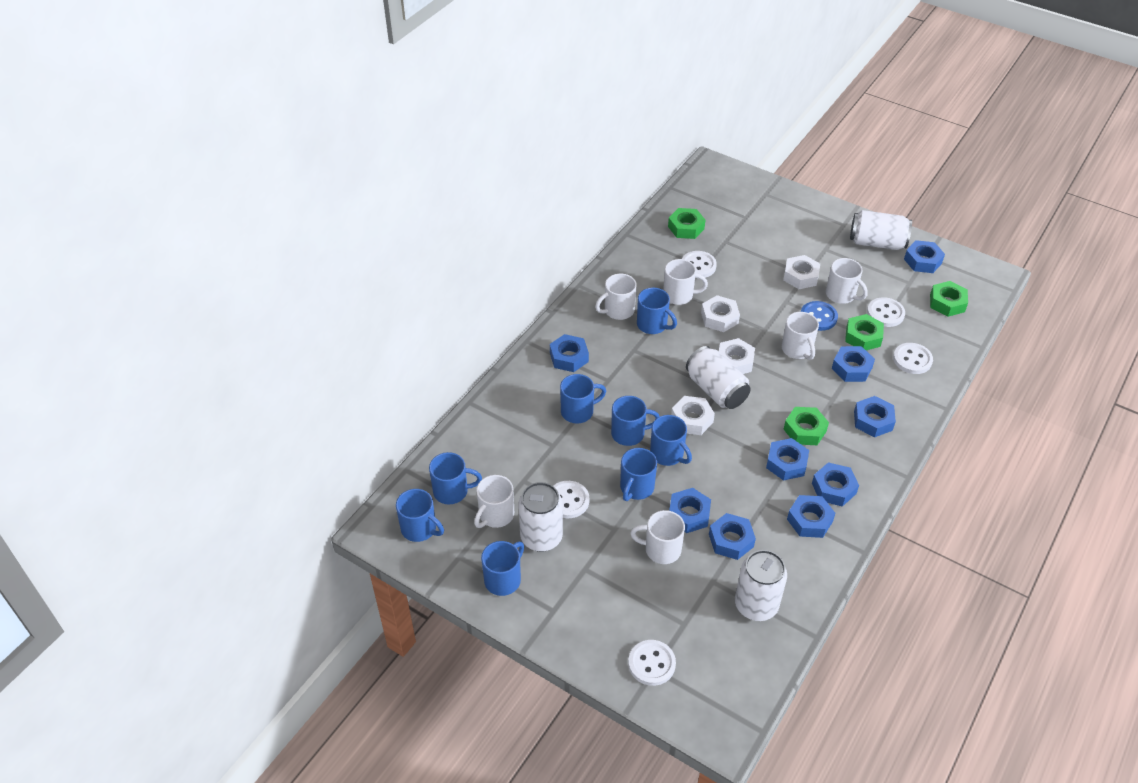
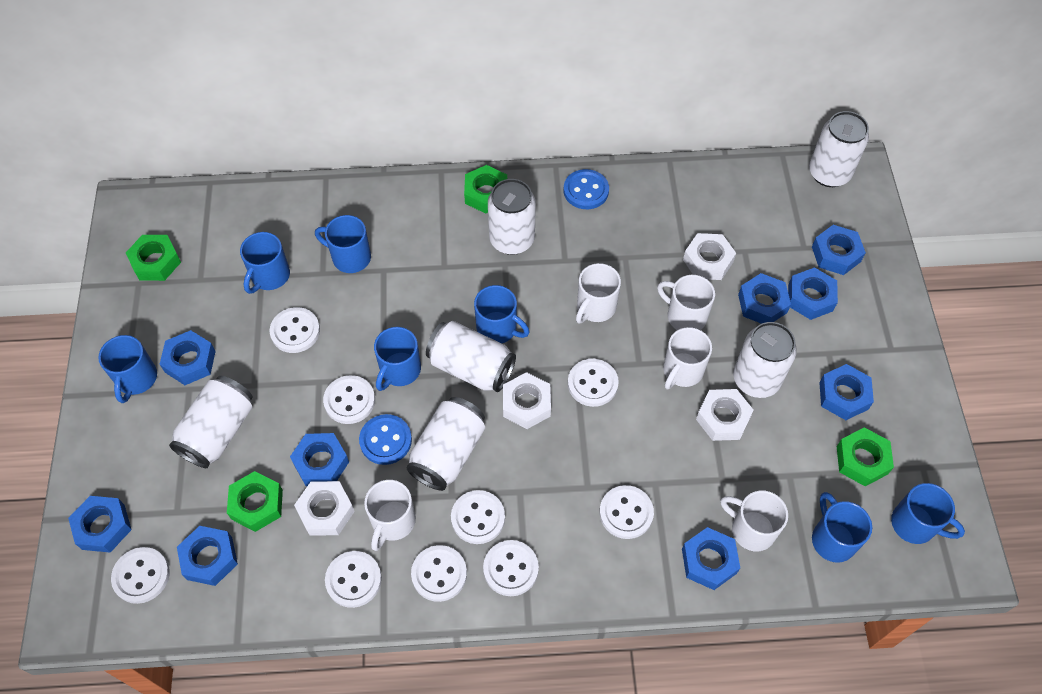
blue button: [801,301,838,331] = 1 -> [359,414,412,465] [564,169,609,209] = 2
blue mug: [396,489,444,542] [429,452,482,504] [481,541,524,596] [560,374,606,423] [611,396,660,446] [620,448,657,501] [637,288,677,334] [650,415,692,466] = 8 -> [98,335,157,403] [240,232,290,294] [315,215,371,273] [374,327,421,391] [474,285,530,343] [812,492,872,563] [891,483,965,544] = 7
white button: [553,481,589,518] [628,640,676,686] [682,251,717,278] [867,297,905,327] [893,343,933,374] = 5 -> [111,547,170,604] [269,307,320,353] [323,375,375,424] [325,551,382,608] [411,545,467,602] [451,490,505,544] [483,540,539,596] [568,359,619,407] [599,485,654,539] = 9
white can: [518,482,563,552] [686,346,751,409] [735,550,787,621] [850,210,912,250] = 4 -> [169,376,253,468] [406,397,485,491] [426,321,516,392] [488,179,536,255] [733,322,797,398] [809,111,869,187] = 6
white mug: [474,475,514,528] [595,274,637,320] [630,510,685,564] [663,259,708,305] [782,312,819,360] [826,258,868,304] = 6 -> [364,480,416,551] [576,263,621,324] [657,275,715,330] [663,327,712,389] [720,491,788,551] = 5

